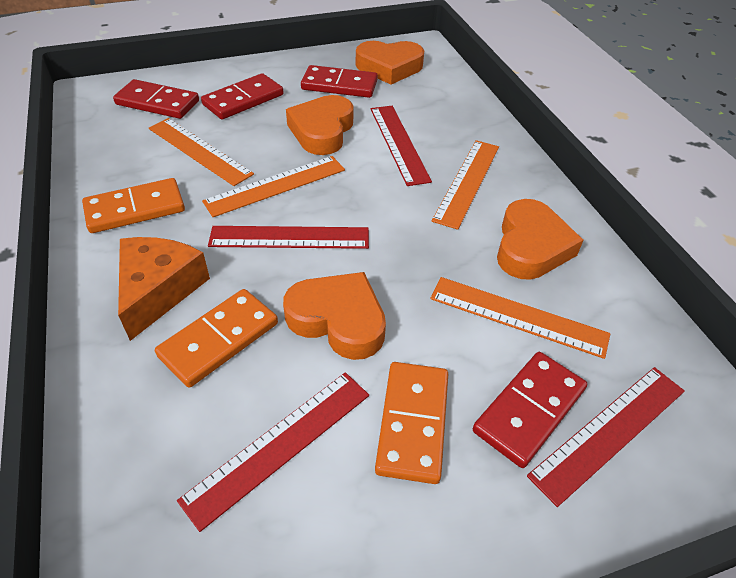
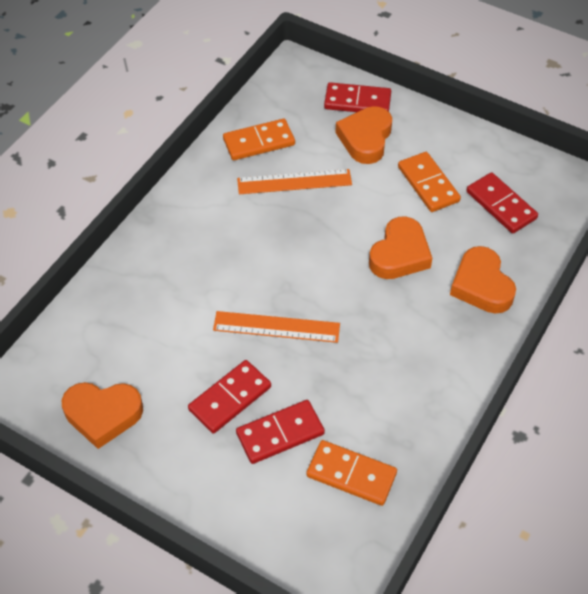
orange cheese: [118,237,210,341] = 1 -> none = 0
orange ruler: [149,118,254,186] [202,156,345,217] [430,277,610,359] [432,140,499,230] = 4 -> [213,311,340,343] [237,169,352,194] = 2
red ruler: [177,372,369,532] [208,226,369,249] [371,106,432,186] [527,367,685,507] = 4 -> none = 0

